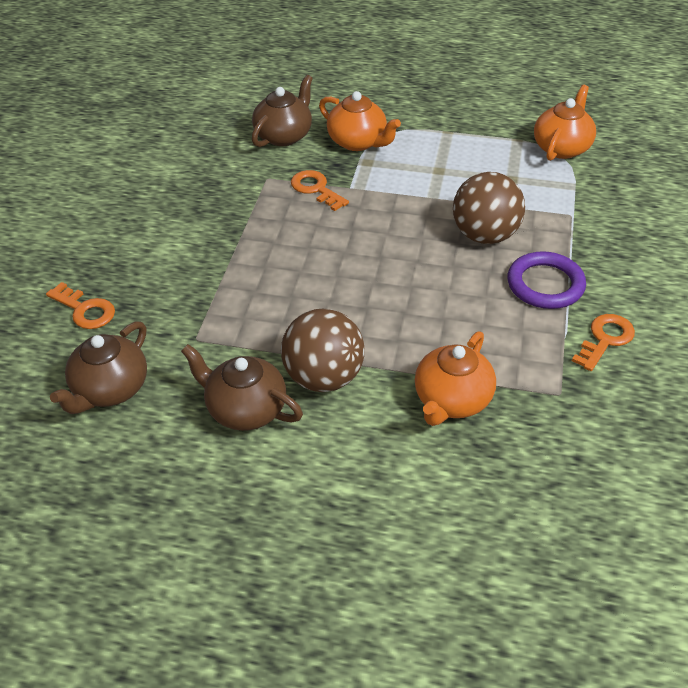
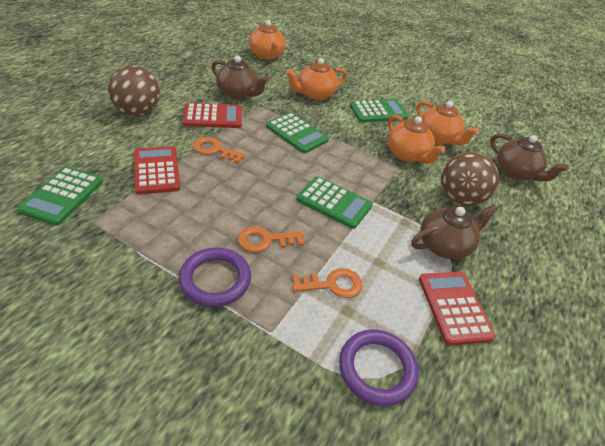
green calculator: none = 0 -> [17,166,103,226] [266,112,329,153] [296,176,373,229] [350,99,409,122] = 4
orange teapot: [319,91,401,151] [415,331,496,426] [534,85,596,161] = 3 -> [249,20,286,60] [286,58,348,100] [388,115,446,164] [416,101,479,145] = 4
purple ring: [507,251,586,309] = 1 -> [179,247,251,307] [339,329,419,406] = 2
red calculator: none = 0 -> [134,146,181,195] [182,103,242,128] [419,272,495,346] = 3

